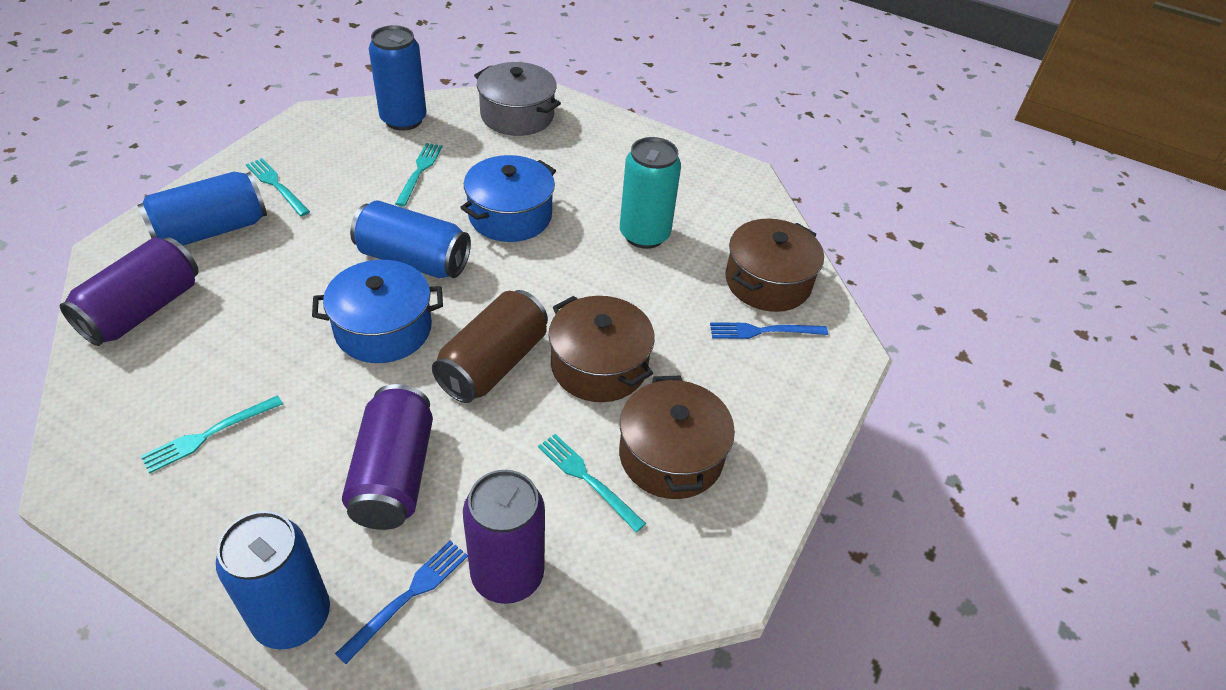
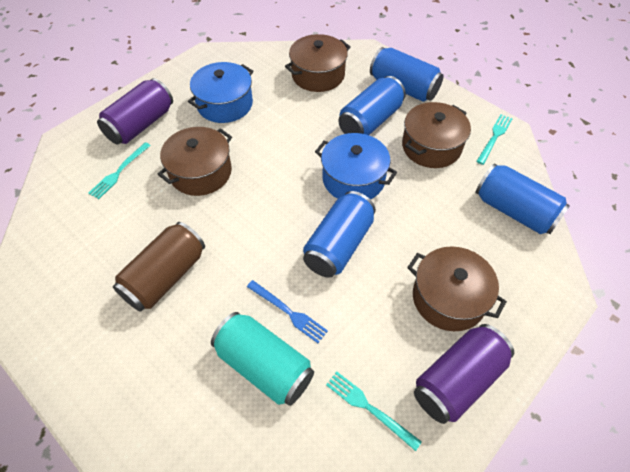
blue fork: [335,541,468,664] [710,322,828,339] = 2 -> [247,280,328,343] = 1
brown pot: [548,296,655,402] [619,375,735,499] [725,219,824,312] = 3 -> [158,127,232,196] [285,34,351,92] [402,102,471,168] [407,246,507,331] = 4
grey pot: [474,62,561,136] = 1 -> none = 0
purple can: [60,237,199,346] [342,384,433,530] [463,470,545,604] = 3 -> [97,78,173,145] [414,324,514,424] = 2
turquoise fork: [141,395,283,474] [246,158,310,216] [395,143,442,206] [538,434,646,532] = 4 -> [88,142,151,199] [326,372,422,451] [476,114,512,165] = 3

